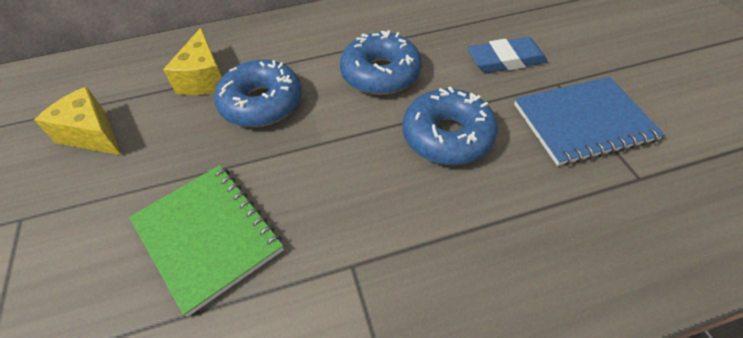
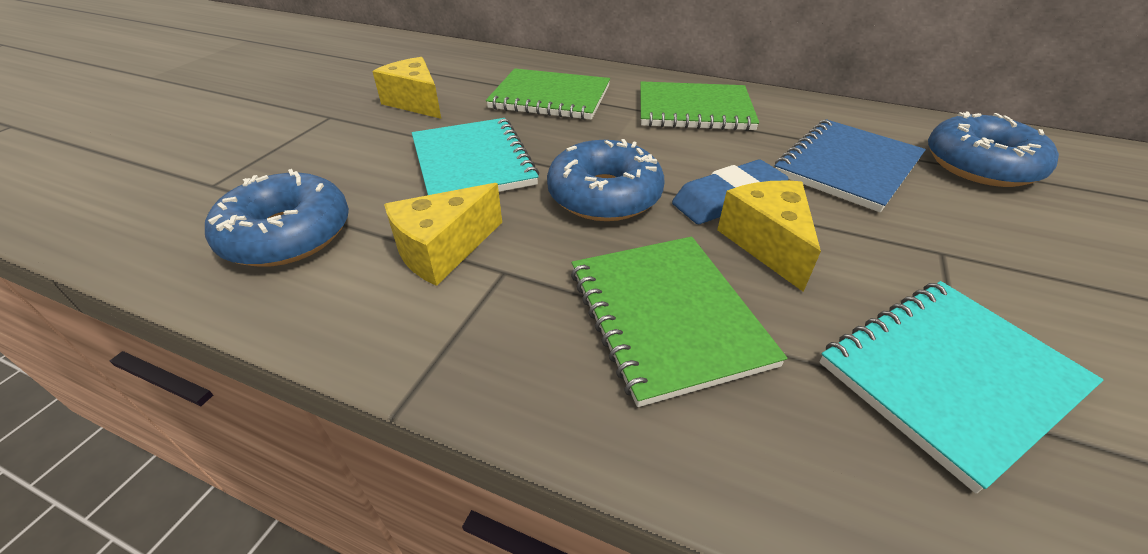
green notebook: [129,165,284,317] = 1 -> [486,68,610,120] [571,237,787,407] [640,81,759,131] = 3
turquoise notebook: none = 0 -> [412,118,539,195] [819,281,1103,493] = 2
yellow cheese: [34,87,121,155] [163,28,222,95] = 2 -> [372,57,441,119] [384,183,502,286] [717,180,821,292] = 3

